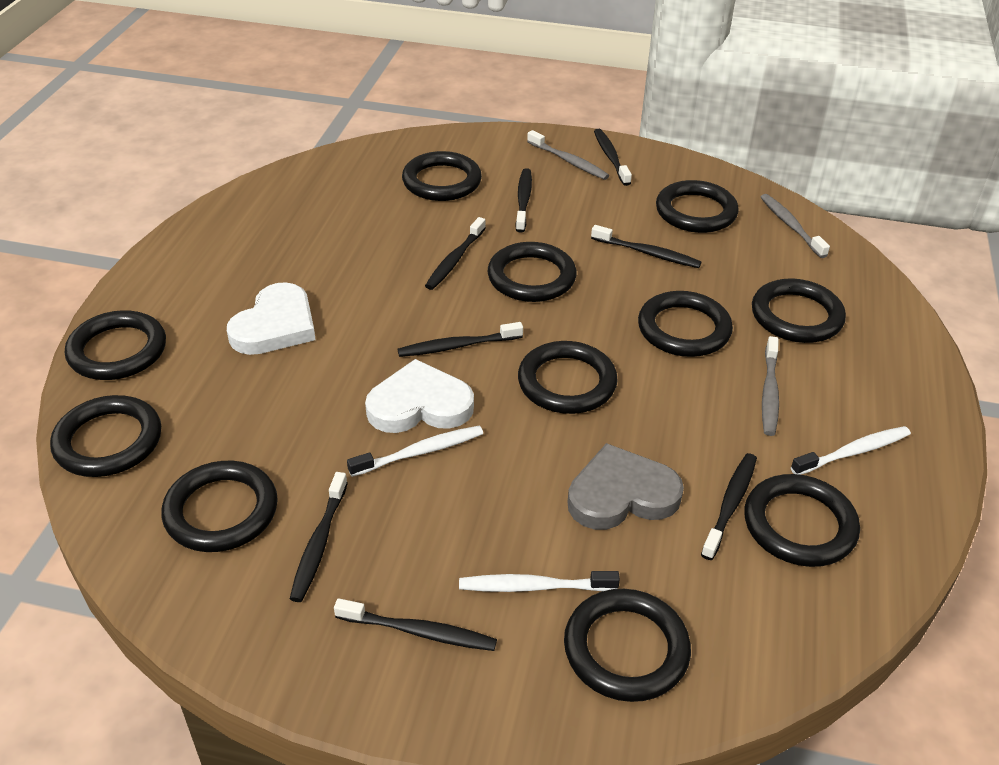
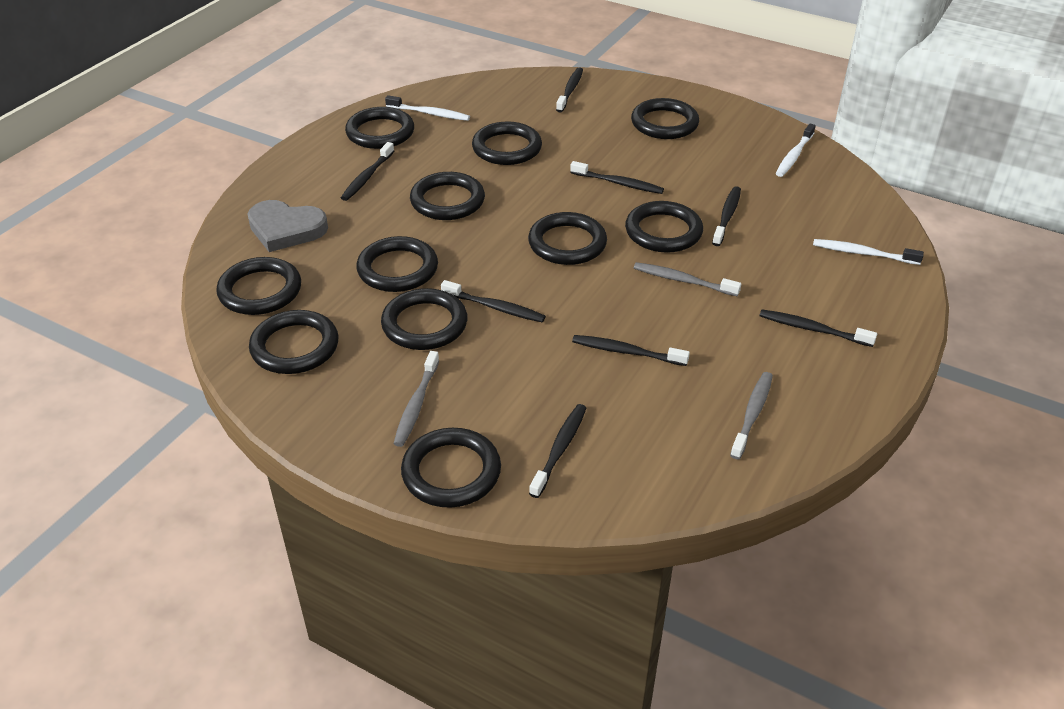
white heart: [227,282,316,355] [365,359,474,433] = 2 -> none = 0

